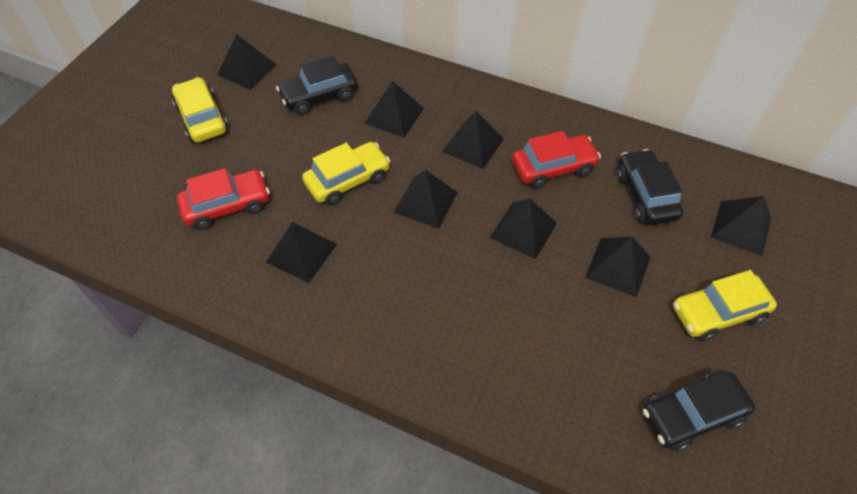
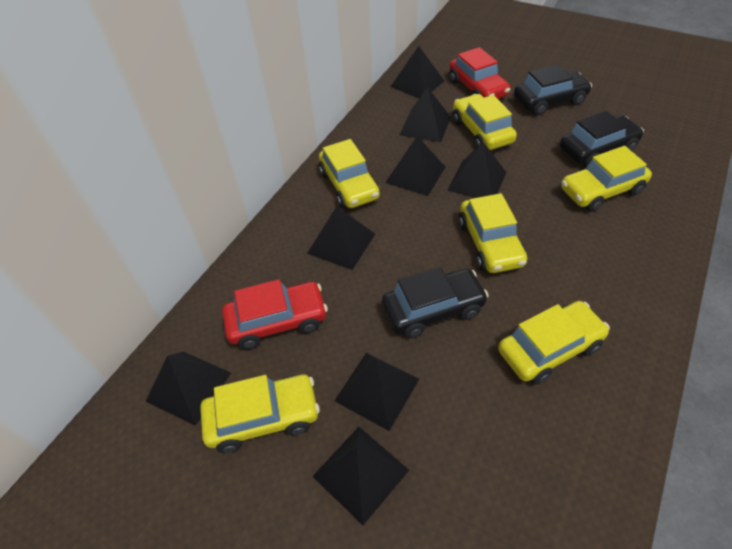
yellow car: [172,77,228,142] [302,142,390,206] [673,270,777,341] = 3 -> [200,374,320,453] [319,139,380,209] [453,94,517,150] [459,193,527,273] [498,301,610,385] [561,146,652,212] = 6

